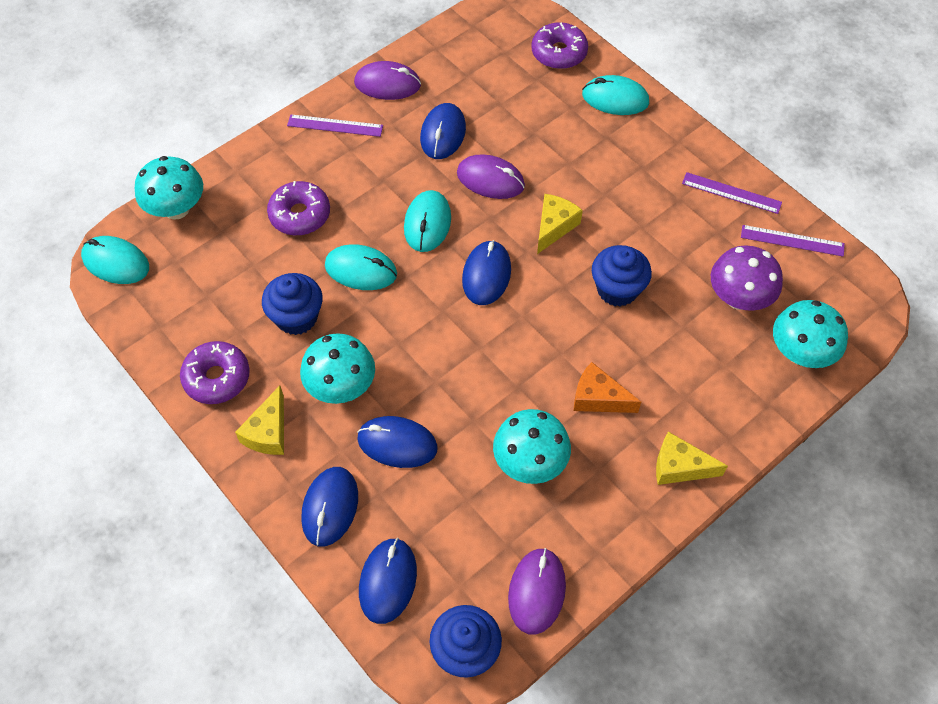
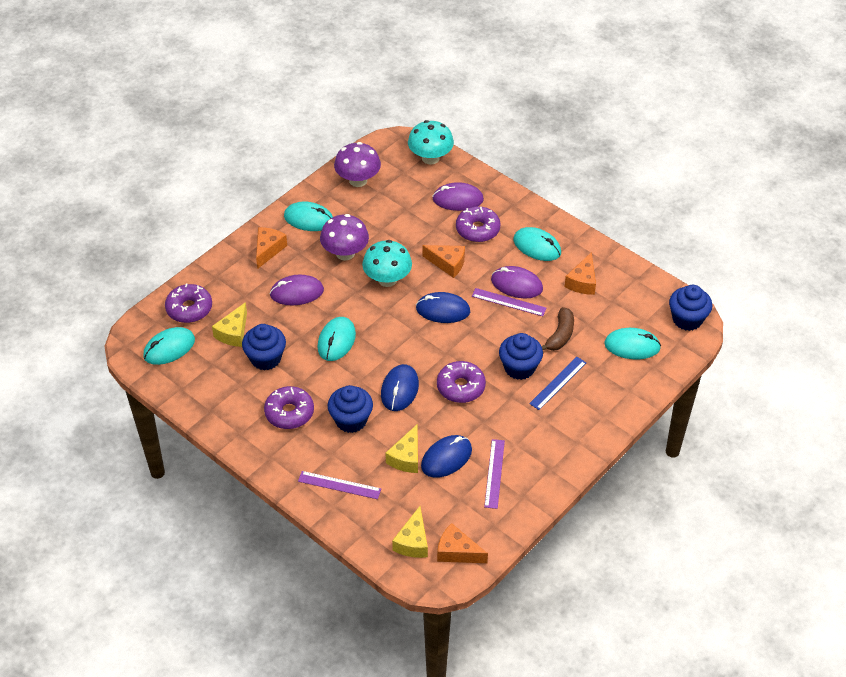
blue cupcake: [262,273,323,335] [429,605,502,678] [592,245,652,307] = 3 -> [242,324,286,370] [327,385,373,433] [499,333,543,380] [669,285,712,331] = 4
blue mouse: [301,467,358,547] [357,416,438,468] [359,538,417,624] [420,103,466,159] [462,240,511,305] = 5 -> [381,364,419,411] [416,292,470,323] [421,435,472,478] = 3
blue ruler: none = 0 -> [529,357,586,410] = 1
brown banana: none = 0 -> [541,307,574,351] = 1
orange cheese: [574,362,641,413] = 1 -> [256,227,287,269] [423,245,465,278] [437,523,488,563] [565,252,596,295] = 4
purple donut: [180,341,250,404] [267,181,330,235] [531,22,588,69] = 3 -> [165,284,212,323] [264,386,314,429] [437,361,486,403] [456,206,500,242] = 4
purple mushroom: [711,245,783,311] = 1 -> [320,214,369,260] [334,142,381,187] = 2
turquoise mouse: [81,236,149,284] [325,244,397,290] [404,190,451,252] [582,75,649,115] = 4 -> [143,327,195,365] [284,201,333,231] [317,317,356,361] [513,227,561,261] [604,328,661,359] = 5
turquoise mushroom: [135,156,203,220] [300,333,375,404] [493,409,571,484] [773,300,848,368] = 4 -> [362,240,412,287] [408,120,454,165] = 2

